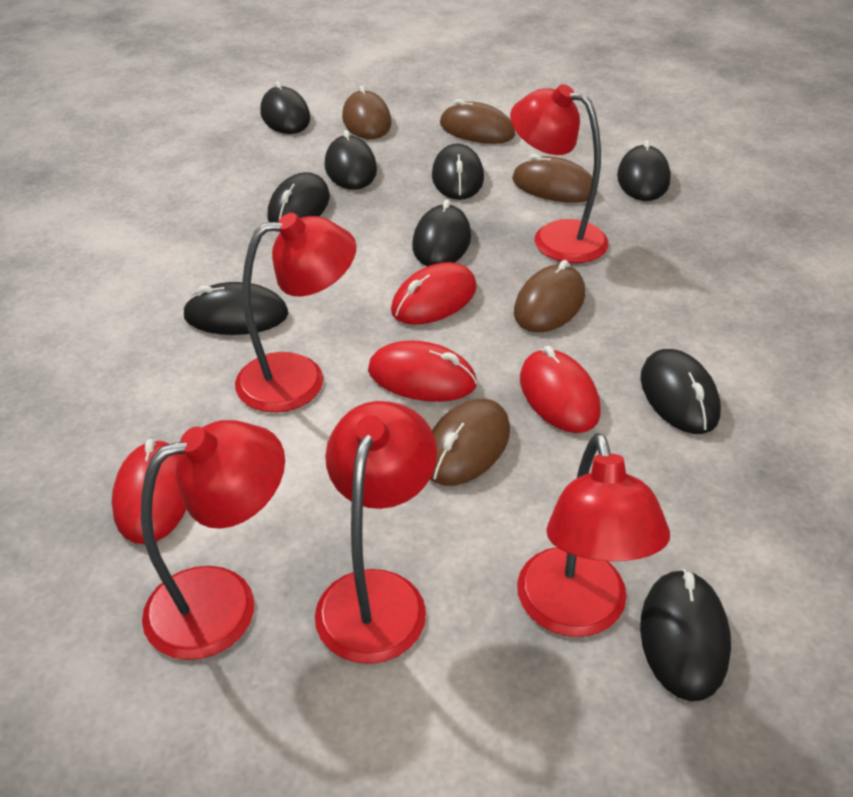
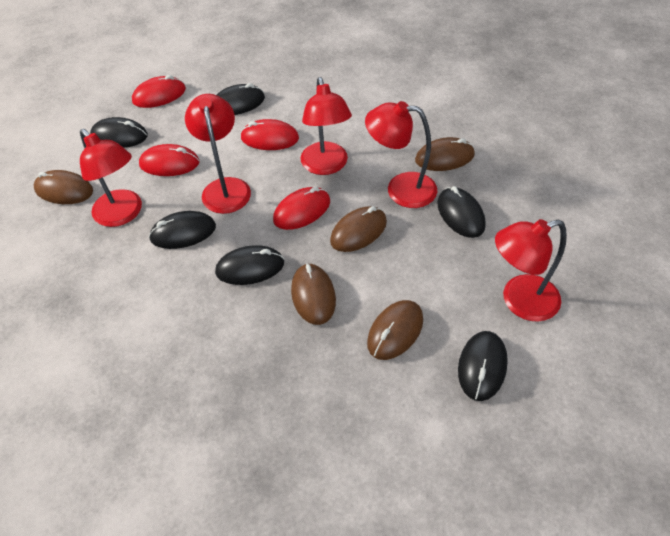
black mouse: [183,282,288,335] [260,81,310,134] [267,172,330,222] [325,130,377,190] [412,199,471,266] [432,144,484,200] [617,140,671,201] [640,349,721,434] [640,569,731,701] = 9 -> [90,117,148,148] [149,211,216,249] [215,246,284,285] [217,83,265,115] [437,186,486,238] [458,331,508,401] = 6

